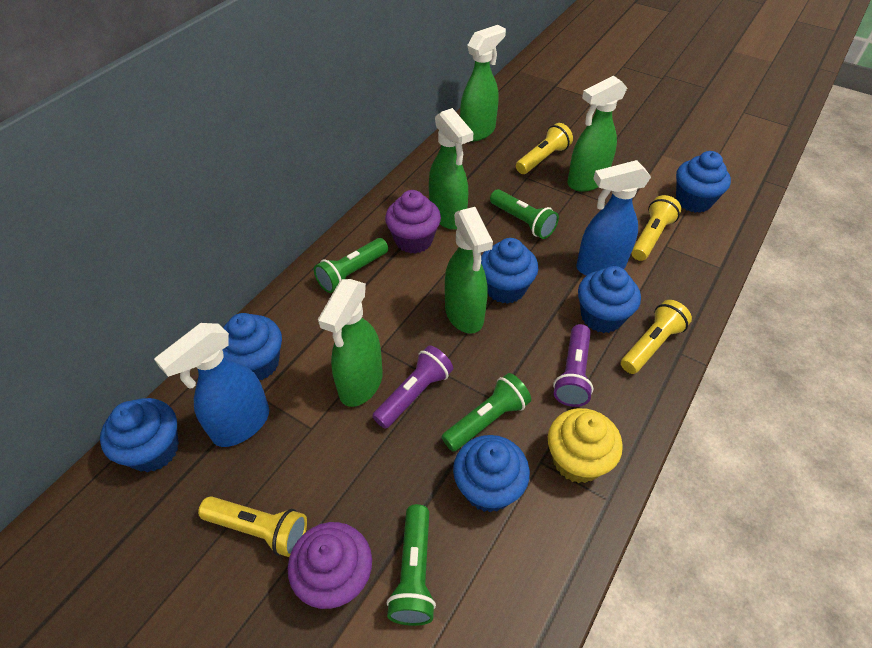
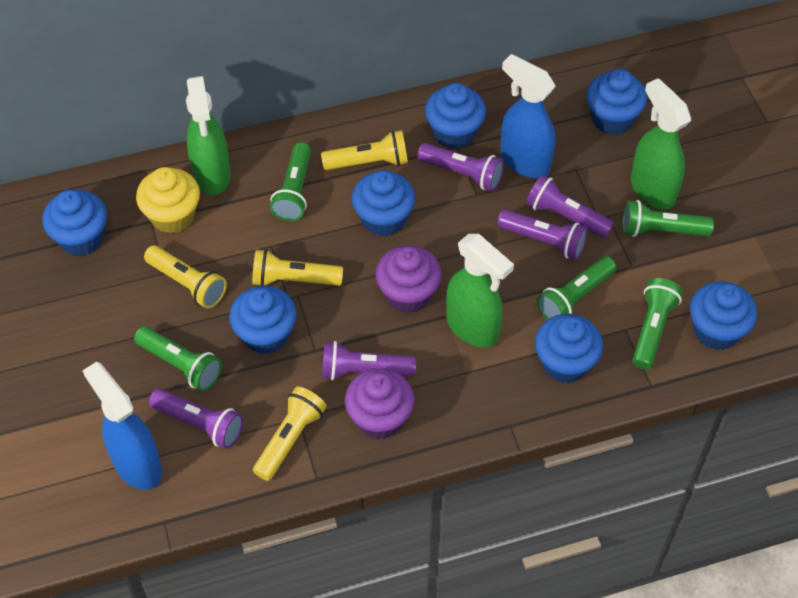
blue cupcake: [100,398,179,472] [223,313,282,380] [453,435,530,513] [481,238,538,304] [578,266,641,333] [676,151,731,213] = 6 -> [43,189,107,256] [229,286,297,354] [352,170,415,237] [425,83,486,149] [535,314,603,383] [586,69,647,135] [690,281,757,350] = 7
green flashlight: [314,238,388,293] [387,504,436,626] [442,373,531,452] [490,189,559,239] = 4 -> [134,326,222,391] [270,142,312,221] [537,256,616,320] [622,200,714,237] [632,278,683,369] = 5
green spray bottle: [318,279,383,407] [429,108,474,230] [445,207,493,334] [460,25,506,142] [567,76,627,192] = 5 -> [186,76,231,195] [446,234,514,348] [631,78,691,210] = 3
purple flashlight: [372,345,453,429] [553,324,593,407] = 2 -> [149,389,243,449] [322,341,416,380] [417,143,504,191] [497,209,588,260] [526,174,614,238] = 5

